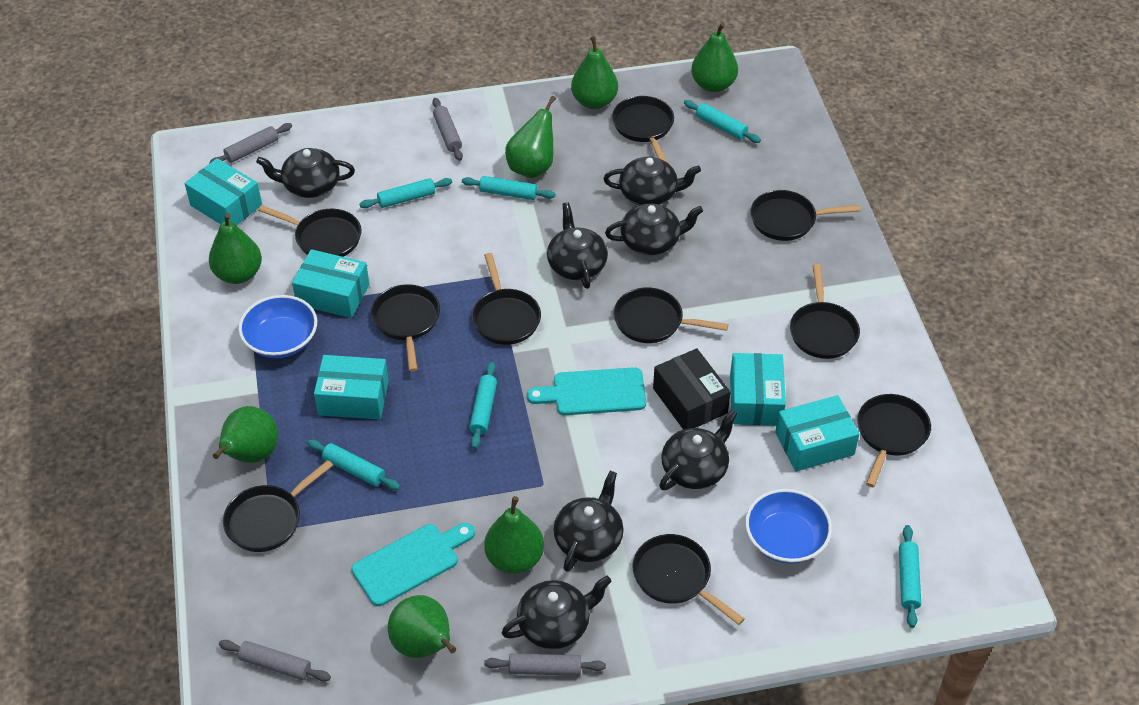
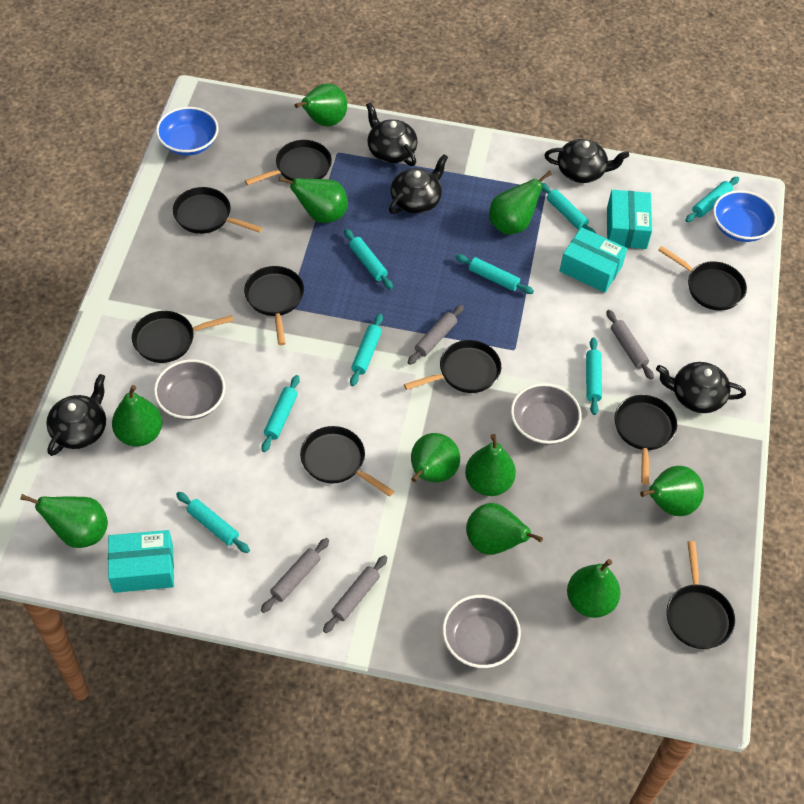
black box: [653,348,730,429] = 1 -> none = 0
black pan: [223,460,333,552] [258,205,362,257] [371,284,440,372] [472,253,541,345] [612,96,674,163] [614,287,729,343] [633,534,745,625] [751,190,861,241] [790,264,860,359] [857,394,931,487] = 10 -> [132,311,234,363] [173,187,262,234] [244,266,304,345] [245,140,332,186] [300,426,394,497] [404,340,501,393] [614,395,677,484] [658,246,747,311] [666,541,735,649] = 9
black teapot: [256,148,355,198] [502,576,612,649] [547,202,608,289] [553,471,624,572] [603,156,701,205] [605,203,703,255] [659,410,737,490] = 7 -> [46,374,106,456] [366,102,418,166] [389,154,448,214] [544,139,629,183] [656,362,746,413] = 5
green pear: [209,213,262,284] [213,406,278,463] [388,595,456,658] [484,496,544,574] [505,96,556,178] [571,36,618,109] [691,22,738,92] = 7 -> [20,494,108,548] [112,385,163,446] [279,177,348,223] [294,84,347,127] [411,433,460,482] [465,434,516,496] [466,503,543,555] [489,171,552,235] [567,559,621,618] [640,466,704,516] = 10
grey bowl: none = 0 -> [154,359,225,420] [442,595,521,668] [511,383,582,445] = 3
turquoise box: [185,158,262,226] [292,249,369,318] [314,355,389,420] [730,353,786,426] [775,395,859,472] = 5 -> [108,530,174,593] [560,227,627,293] [607,190,652,249] = 3
turquoise cutting board: [351,523,475,606] [527,367,646,415] = 2 -> none = 0
turquoise rolling pin: [307,440,400,490] [360,178,452,208] [462,176,555,200] [469,362,497,449] [684,100,761,143] [899,525,921,628] = 6 -> [176,492,250,553] [261,375,300,452] [344,229,393,290] [350,314,383,386] [456,254,534,294] [541,182,596,233] [586,337,602,415] [686,177,739,222] = 8

